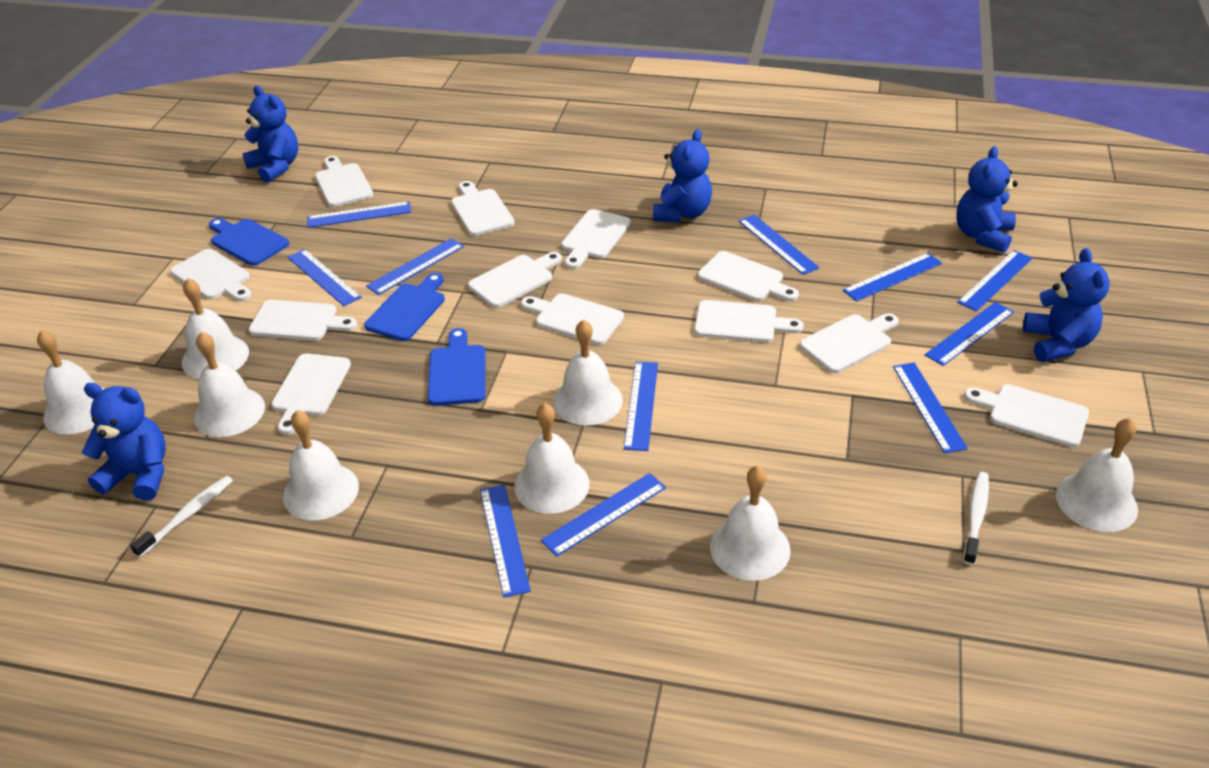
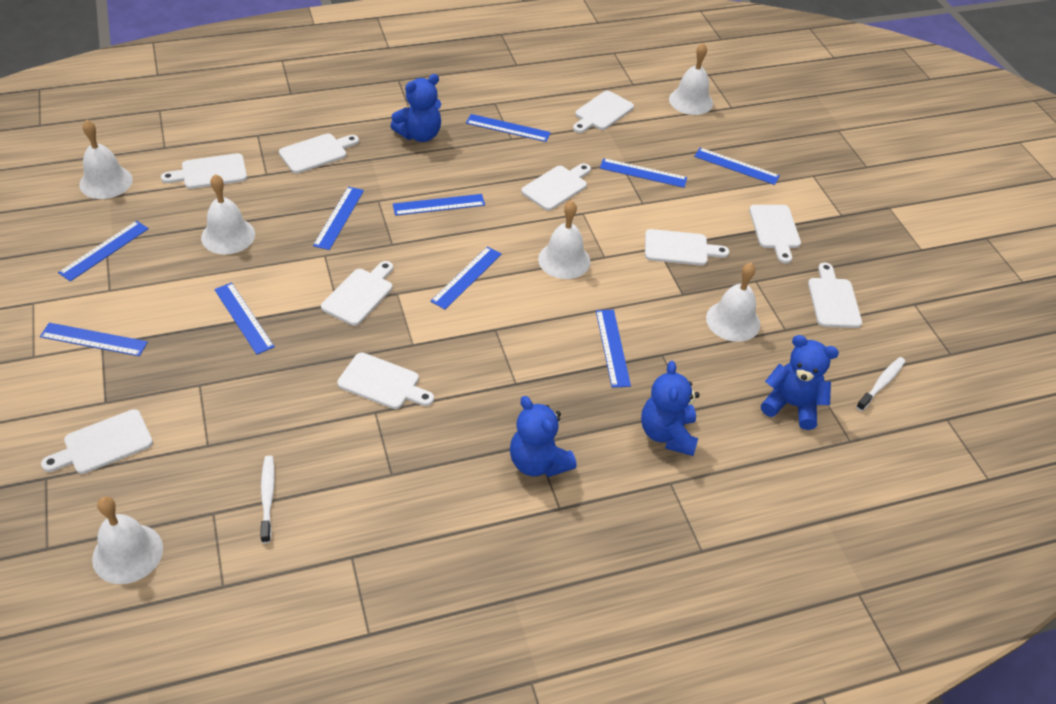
blue cutting board: [209,218,289,266] [364,273,445,341] [428,328,486,406] = 3 -> none = 0
blue ruler: [288,249,362,306] [307,202,411,228] [366,238,464,295] [480,485,531,597] [541,473,666,557] [624,362,658,451] [738,215,819,275] [843,253,942,302] [893,362,968,453] [925,302,1014,366] [957,250,1032,311] = 11 -> [40,323,148,356] [58,221,149,281] [214,282,275,355] [313,187,364,250] [393,194,485,216] [430,246,502,309] [466,114,551,142] [596,310,631,388] [600,158,687,188] [694,148,780,185] = 10
blue teddy bear: [82,383,166,501] [243,85,298,183] [653,129,712,222] [956,146,1018,253] [1023,248,1110,362] = 5 -> [390,74,441,142] [510,396,577,477] [641,361,700,456] [761,335,839,430] = 4
white bell: [37,330,105,434] [182,278,249,379] [194,332,265,437] [283,410,359,520] [514,403,590,514] [553,319,623,425] [710,466,791,581] [1056,418,1138,532] = 8 -> [79,120,133,199] [92,497,163,584] [201,174,255,255] [538,200,591,279] [669,43,713,115] [706,263,760,342] = 6
white cutting board: [170,249,252,301] [249,300,357,341] [271,353,351,435] [315,156,373,207] [451,181,514,236] [468,252,562,308] [521,294,624,345] [561,209,631,269] [694,300,804,342] [698,251,799,301] [799,313,899,373] [964,384,1089,447] = 12 -> [41,409,153,474] [161,153,247,189] [279,133,359,173] [321,261,393,326] [337,353,434,409] [521,163,591,211] [573,91,634,133] [645,229,729,266] [749,205,801,264] [808,263,862,328] = 10

